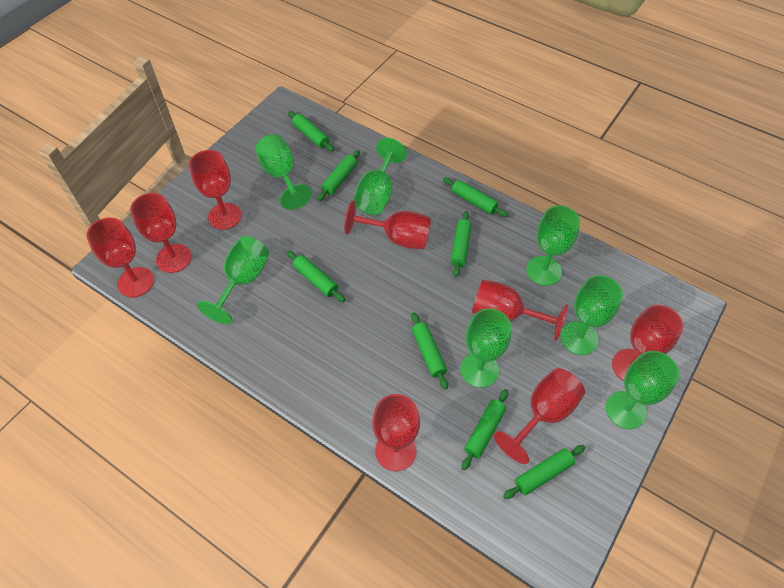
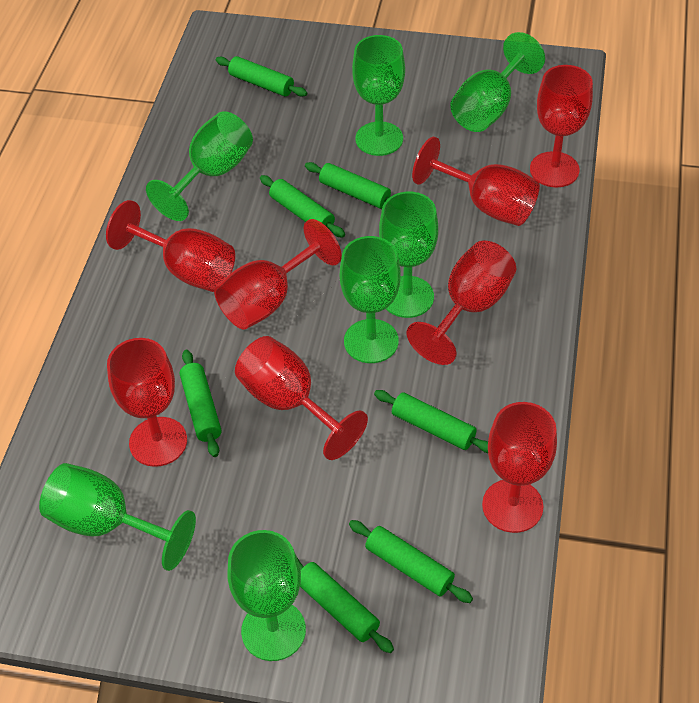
green rolling pin: [287,251,345,302] [288,111,334,152] [318,150,360,201] [411,312,448,389] [443,178,508,217] [451,211,472,277] [462,389,508,470] [503,445,585,499] = 8 -> [180,350,222,457] [216,56,307,97] [260,175,345,238] [297,558,394,653] [305,162,391,209] [349,520,473,603] [374,390,488,453] = 7

